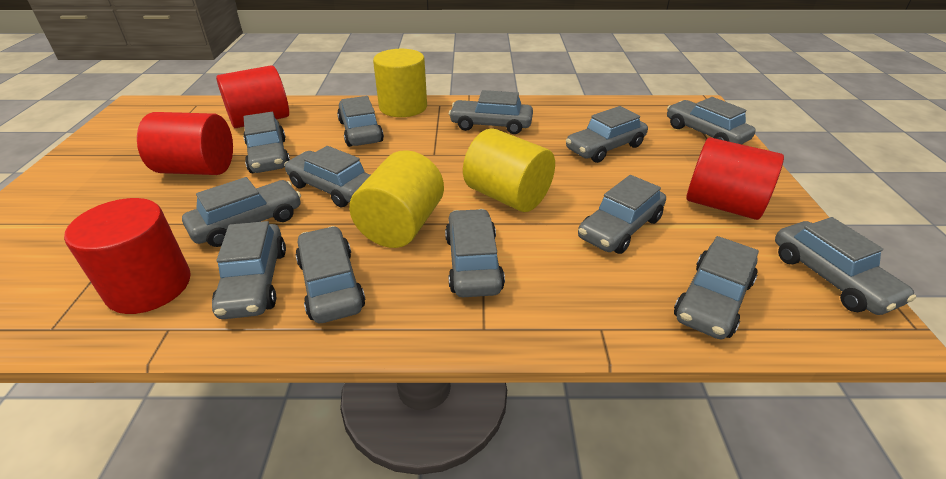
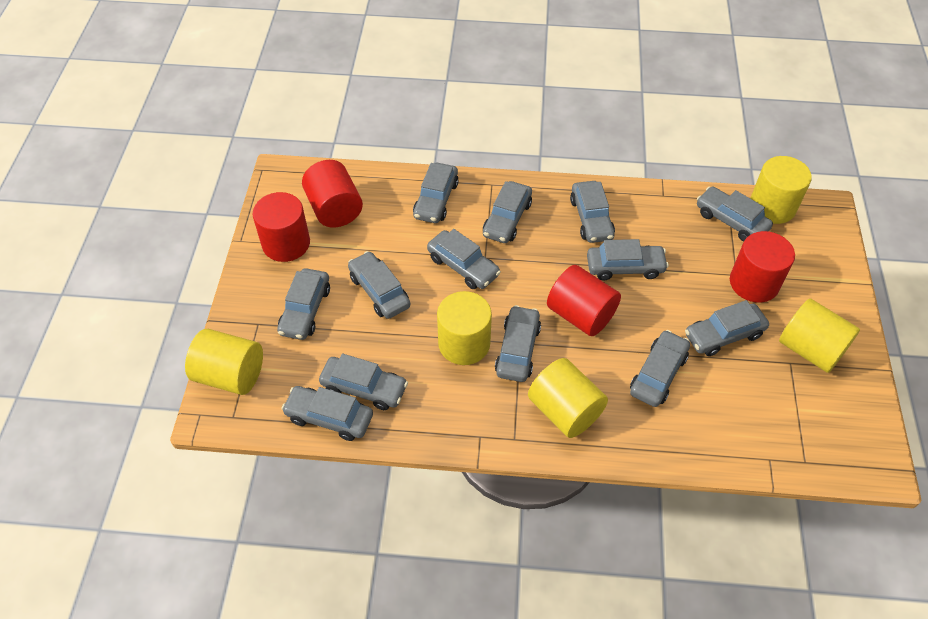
yellow cylinder: [349,150,444,248] [373,49,427,117] [463,128,555,212] = 3 -> [185,329,263,395] [437,291,492,365] [528,358,608,438] [750,156,812,224] [779,298,860,373] = 5

